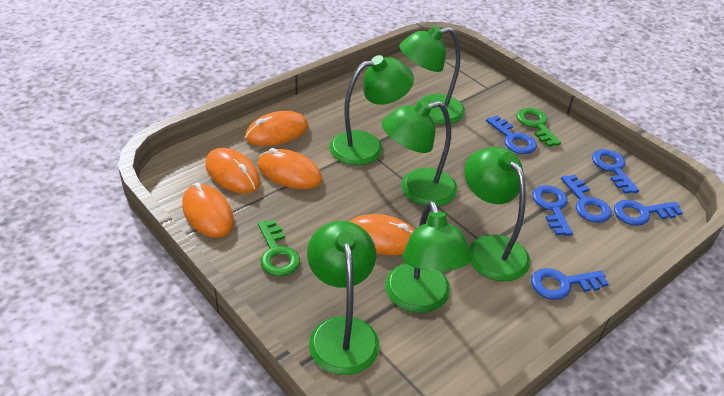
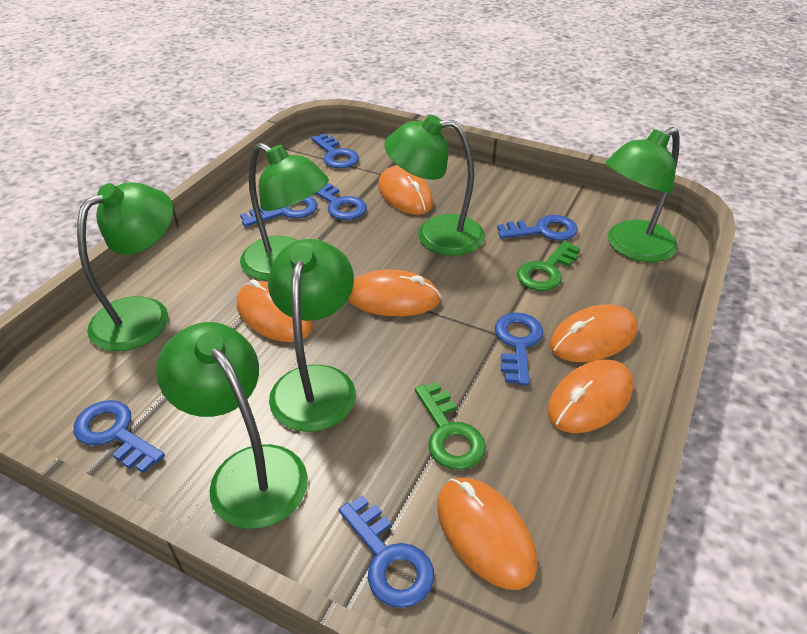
blue key: [486,115,537,154] [531,268,608,300] [532,185,573,236] [561,174,612,223] [592,149,639,194] [614,200,683,226] = 6 -> [73,400,165,473] [240,196,318,227] [311,134,359,169] [315,183,367,220] [339,495,434,608] [495,312,543,385] [497,215,578,241] = 7
orange mouse: [182,182,234,238] [205,148,260,194] [245,111,308,146] [258,148,322,189] [349,214,415,255] = 5 -> [237,279,313,342] [348,270,441,316] [378,166,433,215] [437,478,537,590] [548,359,633,433] [550,304,638,362] = 6

